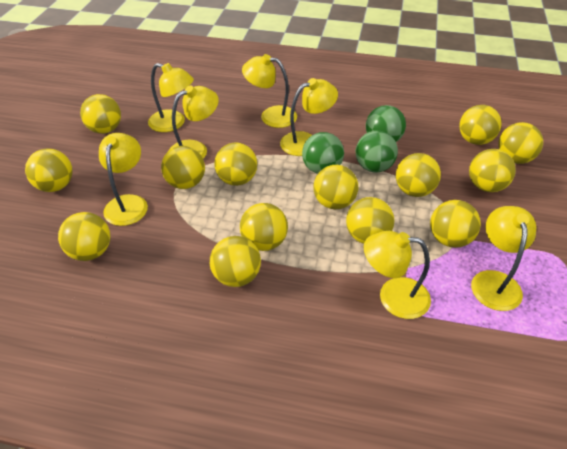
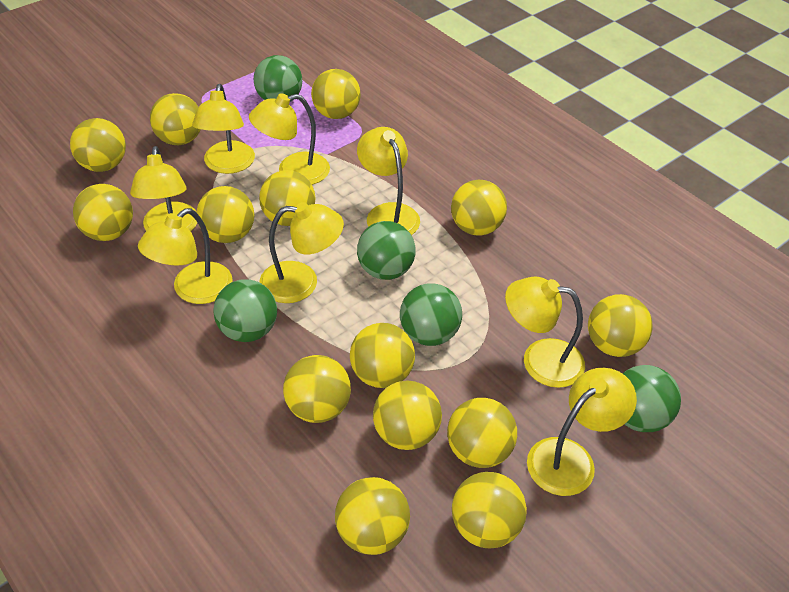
green ball: [302,132,344,174] [356,130,398,173] [366,105,406,142] = 3 -> [213,279,277,342] [254,55,302,102] [357,221,416,280] [400,283,462,346] [623,365,681,432] = 5
yellow lamp: [99,133,148,226] [148,63,194,132] [169,85,219,159] [242,54,297,128] [280,78,338,156] [364,231,431,319] [471,206,536,311] = 7 -> [130,146,197,231] [138,208,233,304] [192,84,255,174] [249,93,330,185] [259,202,344,303] [357,127,420,235] [505,277,585,388] [527,368,637,496] = 8

